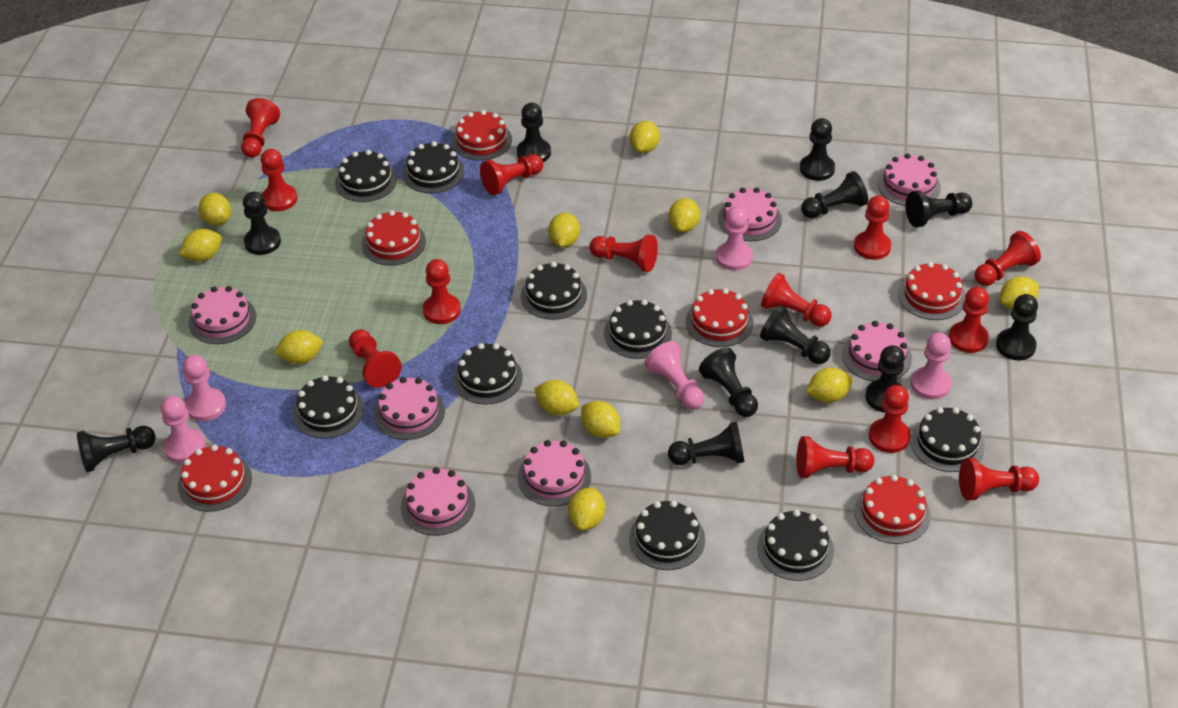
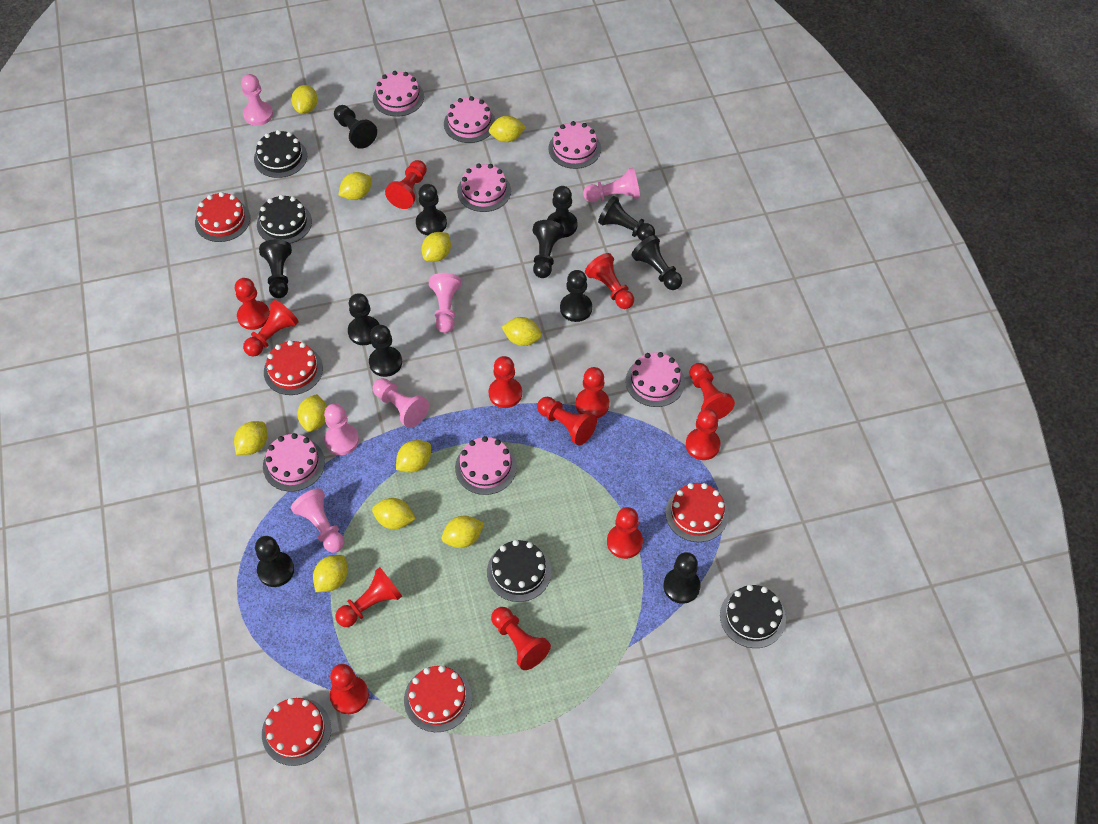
black cake: [293,375,364,439] [335,150,397,202] [403,141,464,194] [453,343,523,405] [521,262,587,320] [604,299,672,359] [629,500,705,570] [757,510,834,581] [911,407,985,472] = 9 -> [254,130,307,178] [257,195,312,244] [487,540,551,602] [720,585,786,648] = 4
black pawn: [77,426,156,472] [243,191,281,255] [517,103,551,162] [668,422,744,465] [699,348,758,417] [760,305,831,364] [800,118,835,181] [801,171,868,218] [865,345,905,412] [905,191,972,227] [996,294,1038,360] = 11 -> [255,536,294,587] [259,239,292,298] [334,105,377,149] [348,293,380,345] [369,325,402,377] [416,184,447,235] [533,220,564,278] [547,186,578,238] [560,270,592,322] [598,196,655,241] [632,235,682,290] [663,552,701,604] = 12
pink pawn: [160,396,206,463] [182,355,226,421] [644,341,704,410] [716,206,753,271] [911,332,952,400] = 5 -> [241,74,273,126] [291,488,344,553] [324,403,359,455] [373,378,429,428] [429,273,461,333] [583,168,640,202] = 6
red cake: [178,445,252,512] [362,210,426,266] [452,110,512,161] [686,288,753,347] [854,475,931,544] [898,262,966,320] = 6 -> [195,192,250,242] [262,698,331,766] [264,340,323,395] [404,666,472,732] [665,483,729,542] = 5

